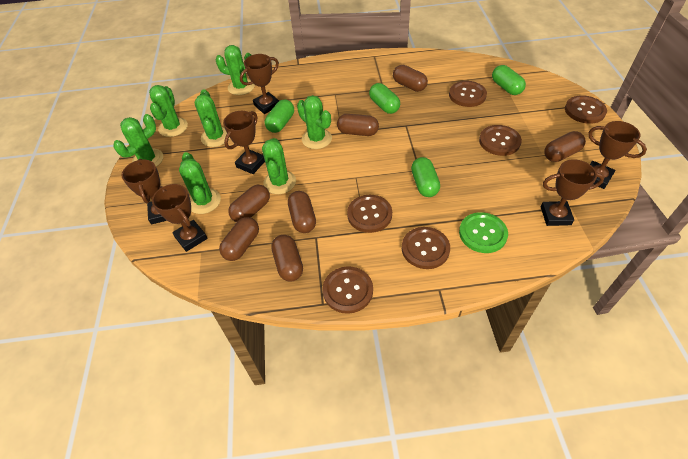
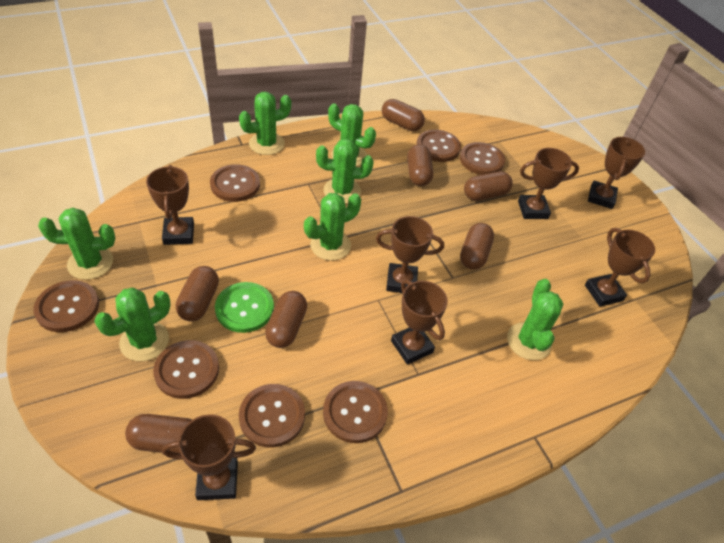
brown button: [322,266,373,314] [347,195,392,233] [402,227,450,269] [449,81,487,107] [479,125,522,156] [565,95,607,124] = 6 -> [34,280,99,332] [153,340,219,399] [210,164,260,202] [239,384,305,448] [323,381,388,443] [416,130,461,162] [460,142,505,175] = 7
brown trophy: [122,159,167,224] [152,184,208,252] [223,111,265,174] [240,54,279,114] [541,159,604,226] [588,121,647,189] = 6 -> [146,165,194,245] [162,414,256,500] [376,216,444,293] [391,279,448,365] [518,148,579,219] [585,228,655,307] [588,137,645,209] = 7
green capsule: [265,99,294,133] [369,83,400,114] [411,157,440,197] [492,65,526,95] = 4 -> none = 0

